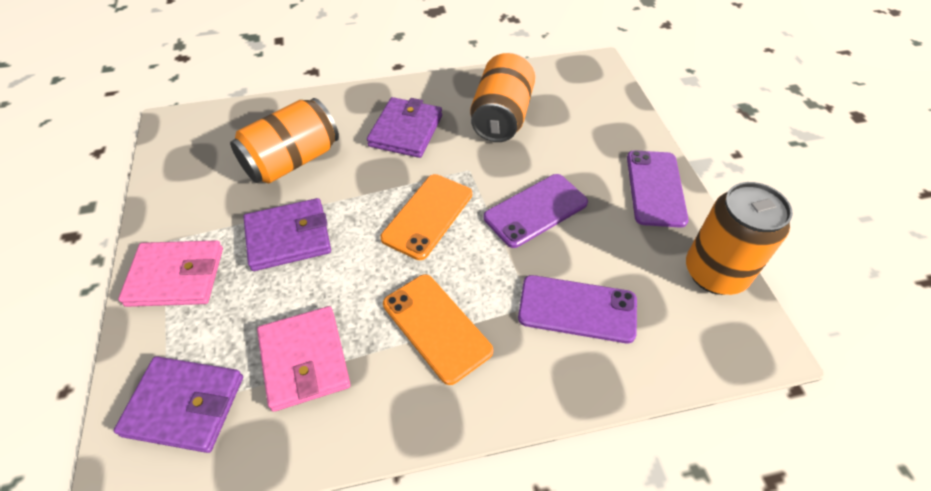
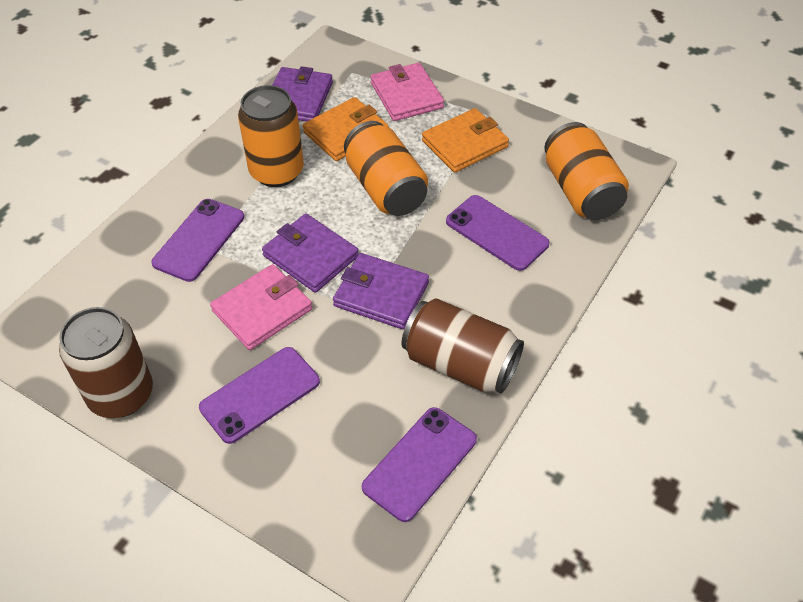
brown can: none = 0 -> [59,307,153,418] [402,298,524,394] = 2
orange phone: [380,174,472,260] [383,274,493,385] = 2 -> none = 0
orange wallet: none = 0 -> [303,97,389,161] [422,108,509,172] = 2
purple phone: [484,174,588,248] [518,275,637,343] [627,150,689,228] = 3 -> [151,199,244,282] [199,347,320,444] [362,407,477,522] [446,195,550,271] = 4

